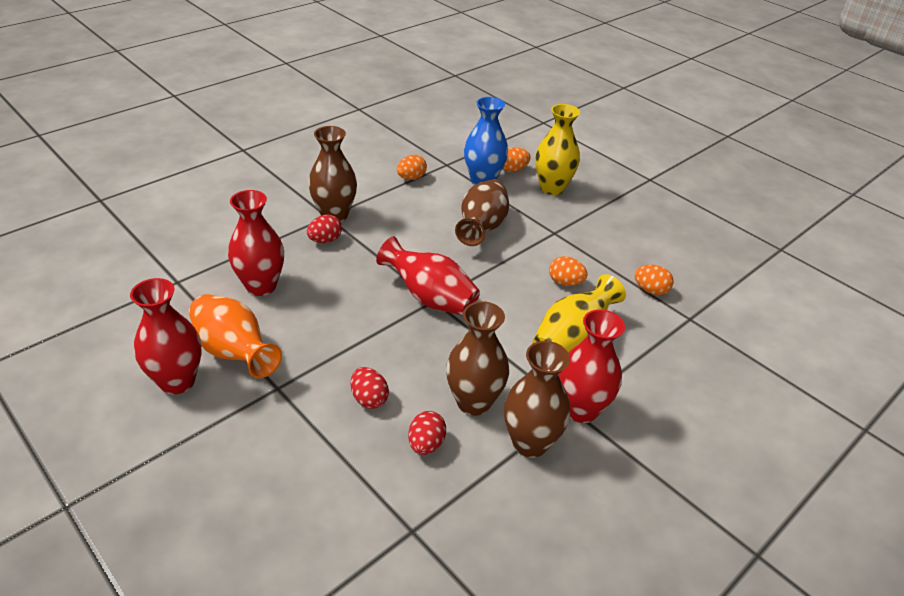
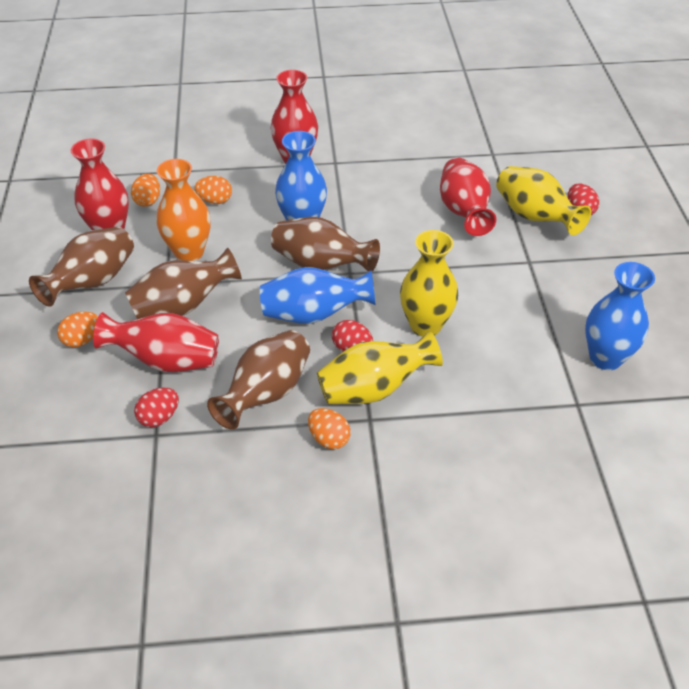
blue vase: [464,97,508,185] = 1 -> [260,267,376,324] [275,131,327,220] [585,262,655,370] = 3
yellow vase: [533,274,626,353] [535,104,580,195] = 2 -> [317,331,443,404] [400,230,458,337] [496,166,591,235] = 3

